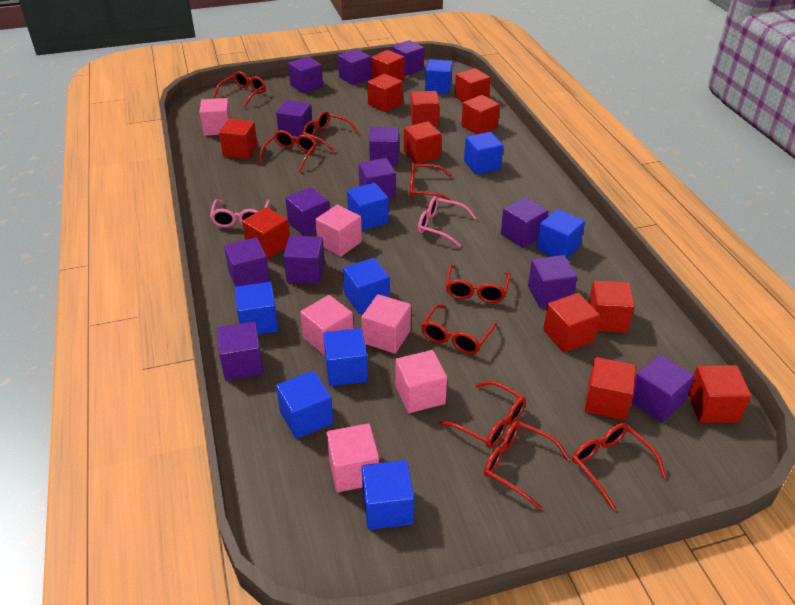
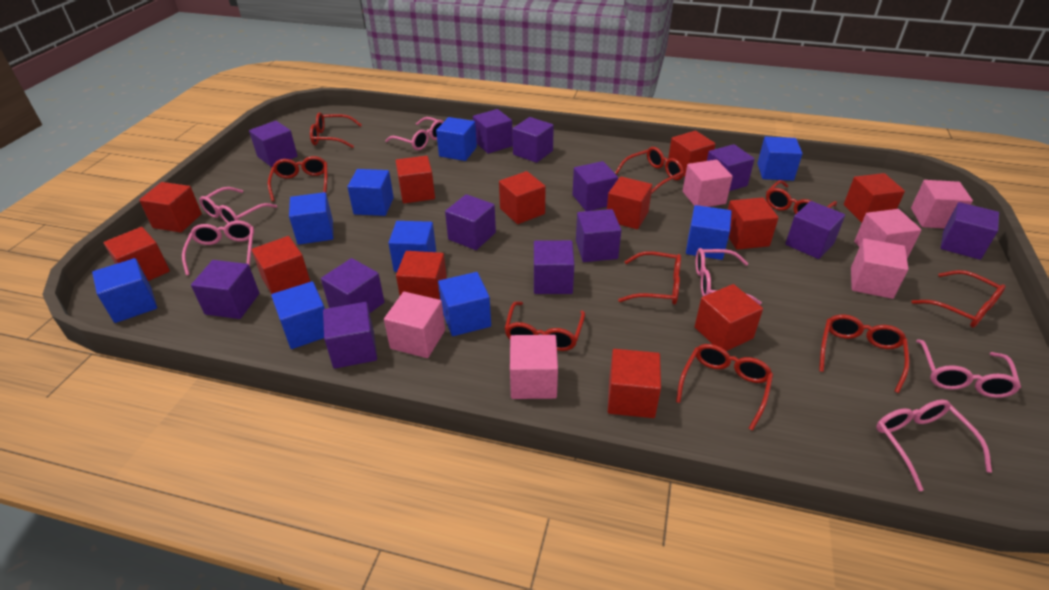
pink glasses: [210,199,270,227] [418,196,476,247] = 2 -> [182,221,254,276] [199,187,277,223] [385,117,444,150] [696,248,762,305] [876,400,992,491] [916,339,1021,398] = 6

